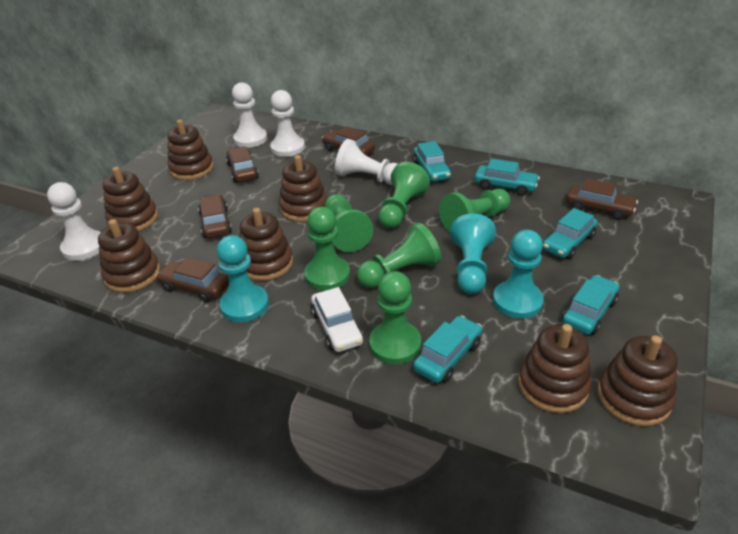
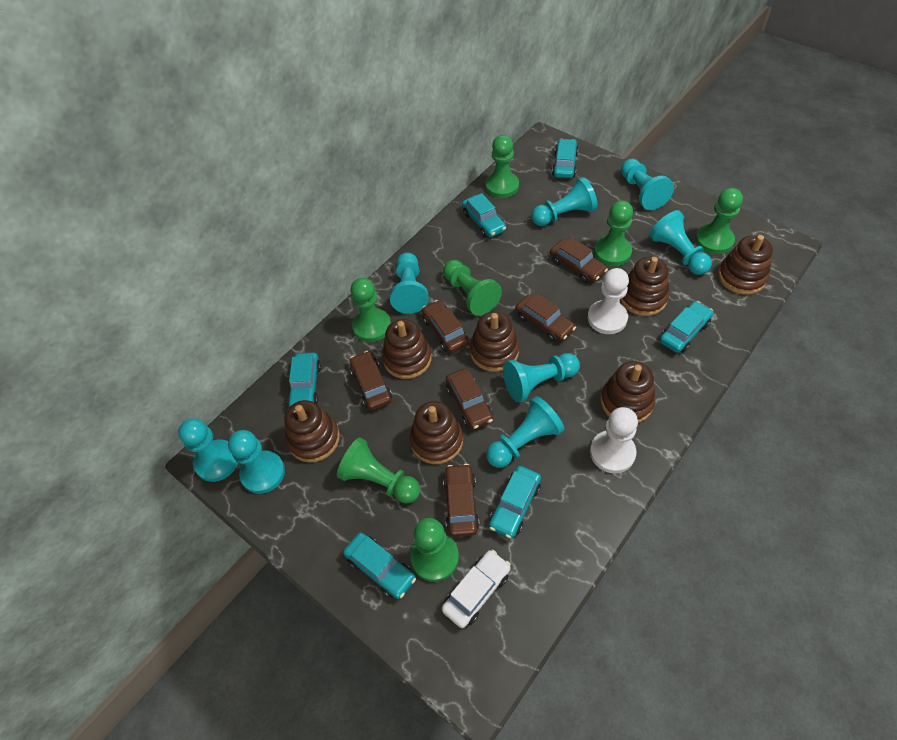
brown car: [155,257,229,302] [198,194,232,238] [226,146,259,183] [322,126,375,156] [566,178,638,220] = 5 -> [350,351,392,410] [422,300,469,353] [443,464,479,537] [446,369,493,430] [515,293,576,342] [550,237,608,283] = 6
green pawn: [304,207,350,291] [325,194,373,252] [357,223,441,288] [369,271,421,364] [378,162,430,229] [439,189,511,233] = 6 -> [337,438,420,503] [351,278,391,342] [410,518,459,582] [443,260,502,316] [486,135,519,198] [594,200,633,266] [696,188,743,254] = 7
turquoise car: [413,141,451,182] [413,316,482,383] [475,158,540,196] [543,208,598,259] [562,275,619,335] = 5 -> [288,353,321,407] [343,533,416,599] [462,193,506,237] [489,466,541,539] [552,138,578,178] [660,301,713,353] = 6
turquoise pawn: [217,235,269,322] [450,214,496,294] [493,230,543,319] = 3 -> [178,418,238,482] [228,430,285,494] [390,252,429,314] [486,396,564,468] [503,353,580,402] [531,177,597,226] [621,159,674,210] [649,210,712,275] = 8
white pawn: [47,182,101,261] [232,82,267,148] [270,90,305,157] [335,139,398,185] = 4 -> [588,268,629,334] [590,407,638,474] = 2

